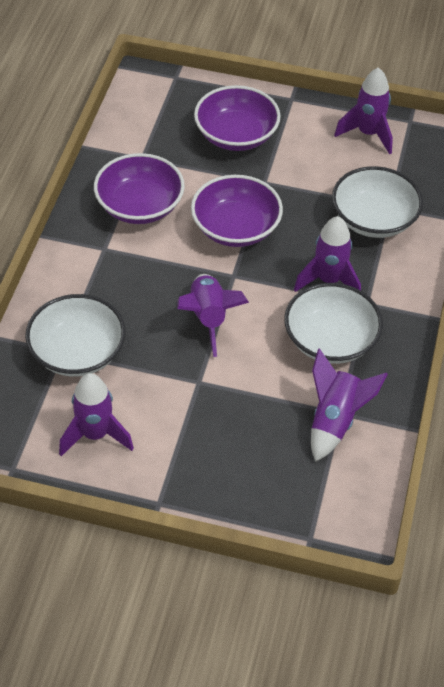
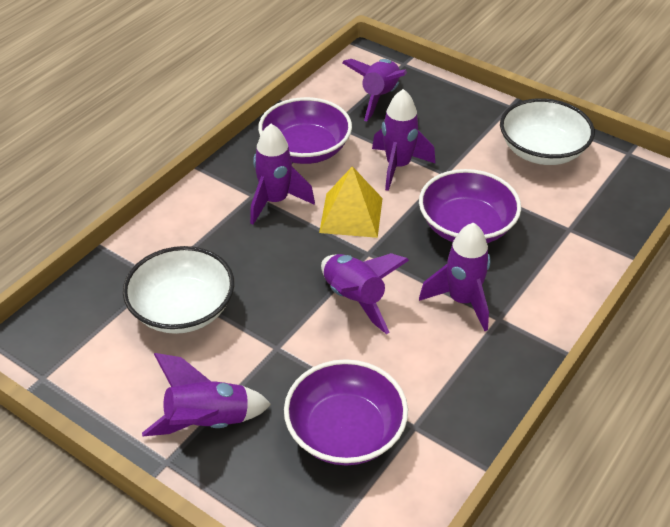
purple rocket: [59,373,134,456] [177,274,249,357] [294,216,361,292] [311,348,388,462] [334,67,393,155] = 5 -> [142,353,271,436] [250,124,315,225] [321,253,409,334] [342,59,407,121] [372,89,436,191] [419,222,491,331] = 6
white bowl: [25,294,126,376] [284,283,383,364] [332,166,423,238] = 3 -> [123,246,234,334] [500,98,595,165] = 2
yellow pyramid: none = 0 -> [319,166,383,238] = 1

